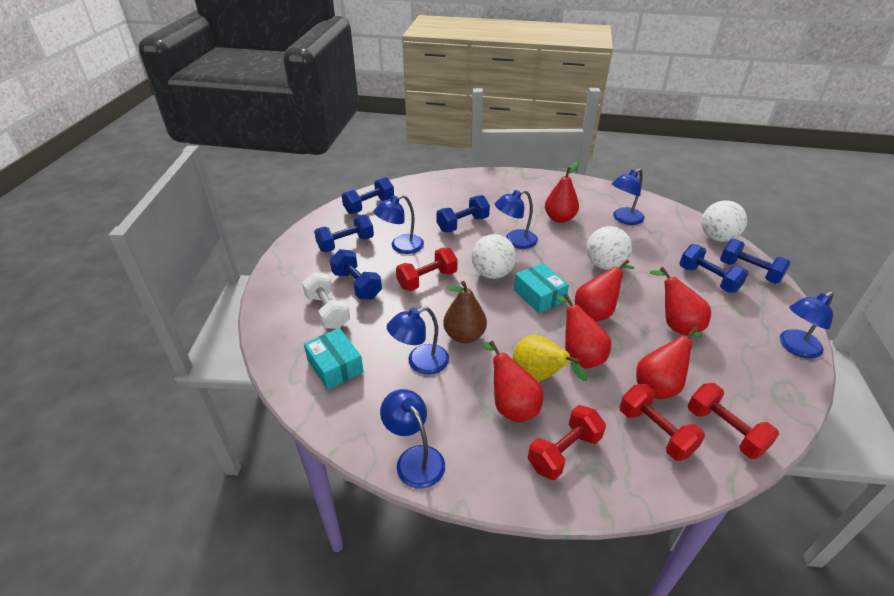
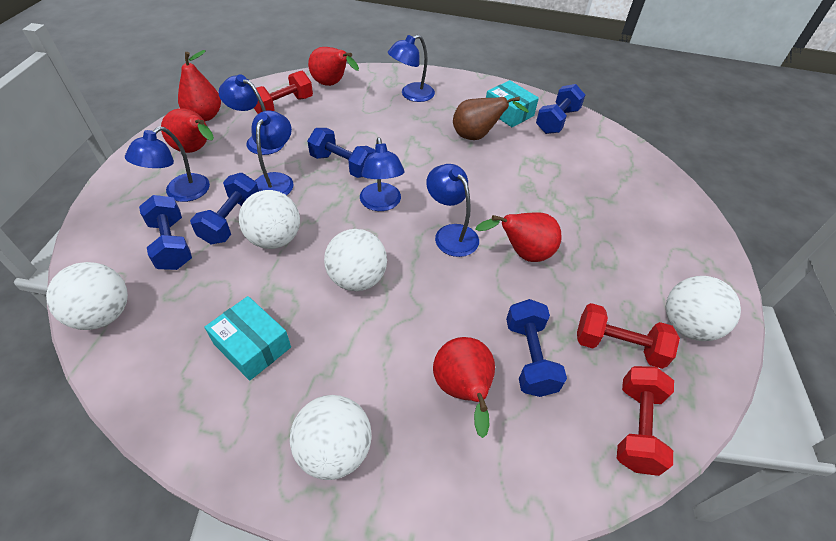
blue dumbbell: [314,214,374,252] [330,249,382,299] [342,177,394,214] [436,195,490,232] [679,244,748,293] [720,239,791,284] = 6 -> [139,195,192,270] [190,173,259,244] [307,128,375,178] [506,299,567,397] [536,84,585,134] = 5
red dumbbell: [396,248,458,291] [528,405,606,480] [620,384,705,461] [688,383,779,459] = 4 -> [254,71,313,114] [577,303,680,369] [617,366,674,476] = 3
red pear: [482,341,544,422] [545,161,579,223] [556,293,611,369] [575,259,634,322] [636,327,703,399] [650,267,711,336] = 6 -> [161,108,214,153] [178,50,221,121] [308,47,359,86] [433,337,495,438] [476,212,562,262] = 5
white ball: [472,234,516,279] [587,226,632,270] [701,200,747,242] = 3 -> [46,262,128,330] [239,190,300,249] [290,395,372,480] [324,229,387,291] [666,276,741,341] = 5
white dumbbell: [302,272,350,329] = 1 -> none = 0
yellow pear: [513,335,587,381] = 1 -> none = 0

